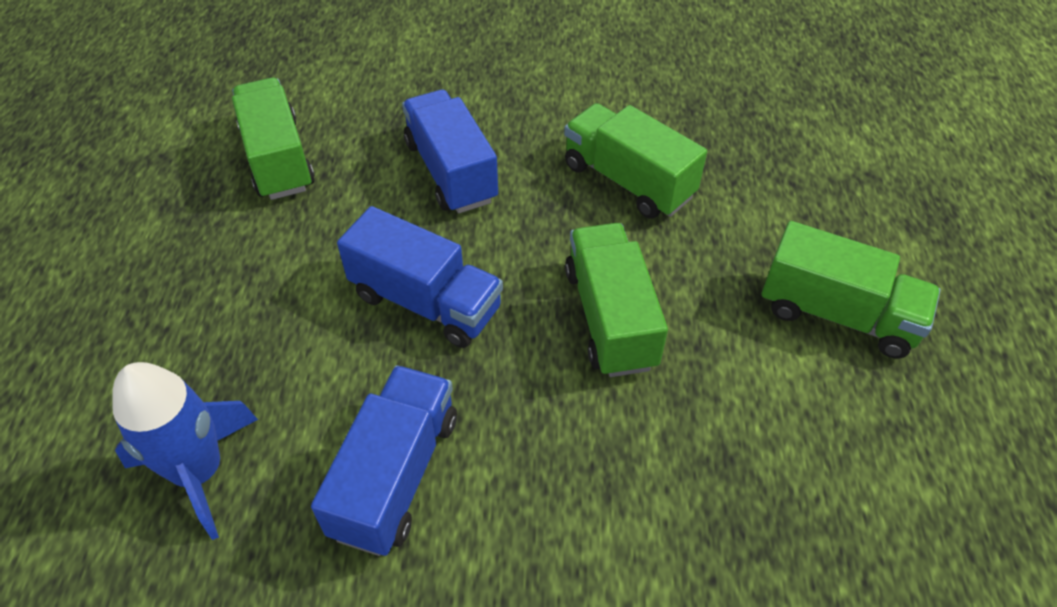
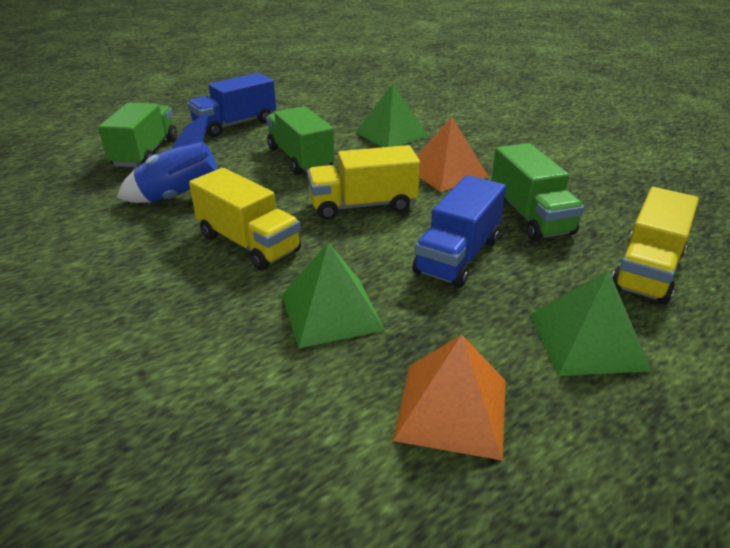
blue truck: [311,365,457,556] [337,206,503,348] [402,90,498,213] = 3 -> [187,73,276,137] [412,175,506,288] = 2
green pyramid: none = 0 -> [282,242,385,348] [355,84,428,147] [530,270,651,376] = 3
green truck: [232,78,315,200] [564,103,707,219] [565,223,668,377] [762,221,941,359] = 4 -> [98,103,177,167] [266,106,334,175] [491,143,584,241] = 3
orange pyramid: none = 0 -> [393,335,506,461] [417,117,489,192] = 2
yellow truck: none = 0 -> [189,168,301,270] [307,145,420,220] [612,187,699,305] = 3

